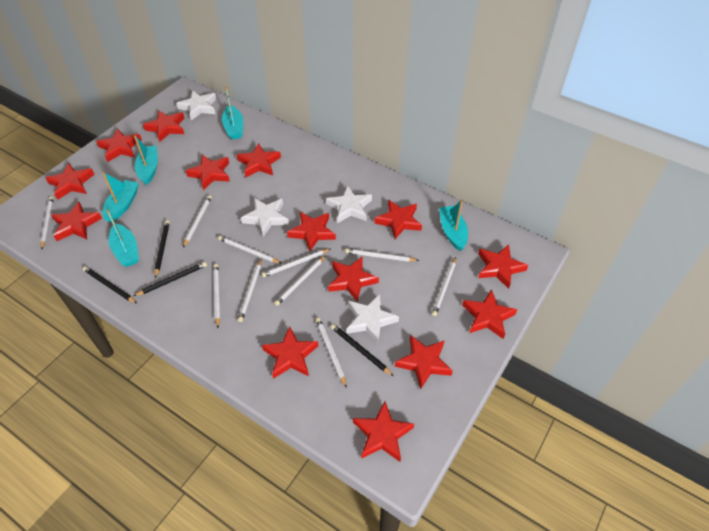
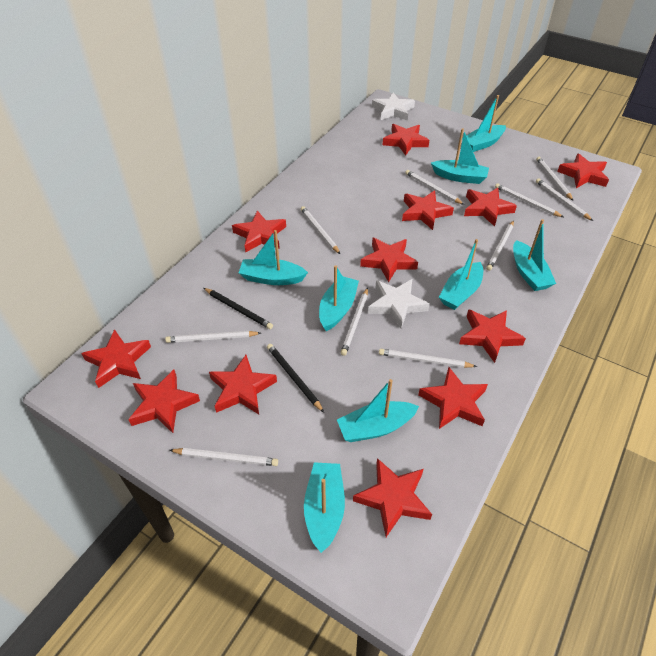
black pencil: [83,266,138,304] [134,262,207,296] [154,220,170,278] [331,324,393,376] = 4 -> [204,288,273,329] [267,344,324,412] = 2
red star: [46,163,95,200] [51,202,102,241] [96,128,142,162] [143,111,184,142] [186,155,230,190] [237,143,281,177] [262,326,318,379] [287,212,336,251] [328,256,379,302] [353,401,414,462] [374,199,422,239] [395,335,453,389] [462,289,517,339] [478,244,528,289] = 14 -> [81,329,151,388] [128,369,200,433] [209,355,277,414] [232,211,286,252] [353,458,432,537] [360,238,418,282] [383,124,429,156] [402,190,454,230] [418,367,488,429] [459,309,526,363] [464,188,517,227] [557,153,609,188] = 12
turquoise boat: [102,172,139,223] [106,209,139,267] [134,135,158,185] [222,87,243,140] [439,200,468,251] = 5 -> [239,230,308,285] [304,462,345,553] [319,265,359,331] [337,379,419,442] [431,128,489,184] [439,239,483,310] [462,95,506,152] [513,219,556,291] = 8
white star: [176,90,216,120] [241,198,289,236] [326,185,372,223] [346,294,399,344] = 4 -> [368,279,430,328] [372,93,415,121] = 2

